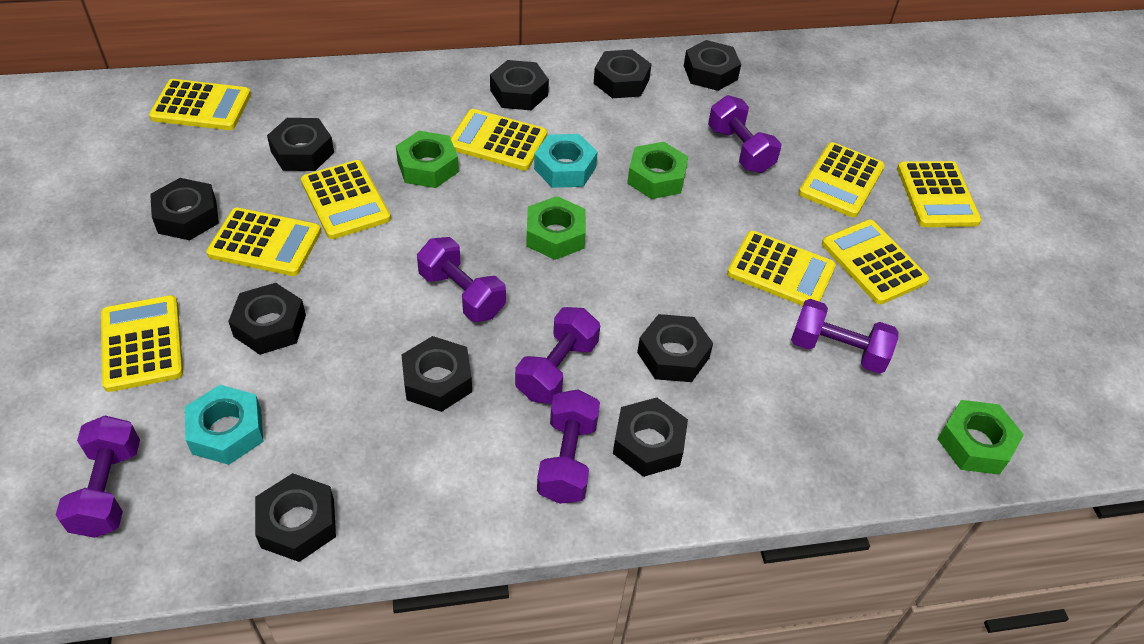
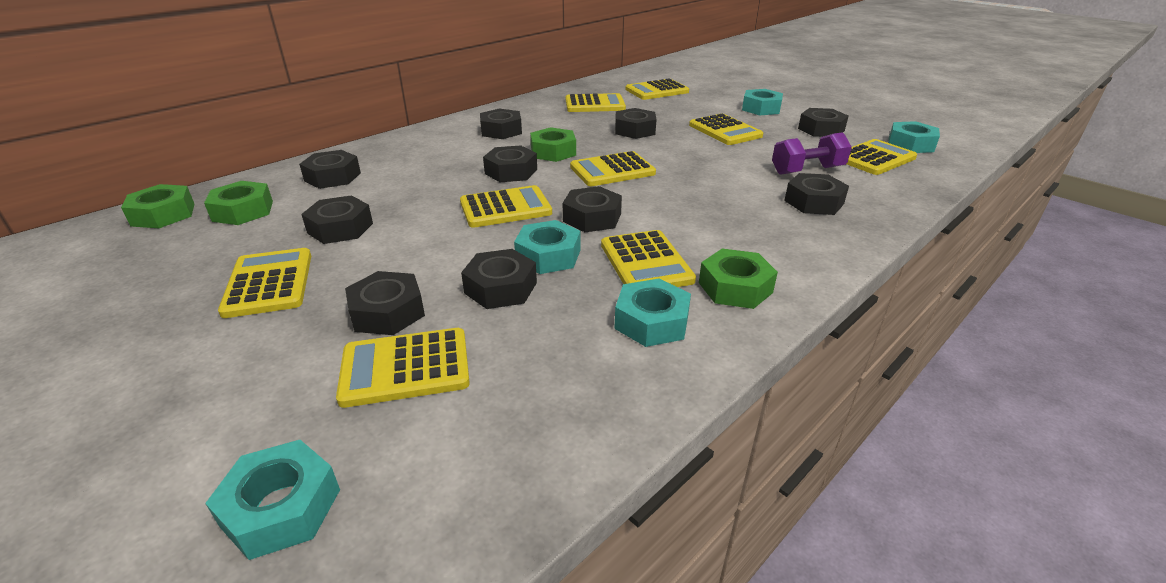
purple dumbbell: [56,416,140,538] [417,237,506,322] [515,307,600,404] [537,389,600,504] [708,95,781,173] [791,299,898,374] = 6 -> [772,132,852,175] = 1
turquoise nut: [185,385,264,465] [534,134,598,188] = 2 -> [205,440,340,560] [514,220,581,274] [614,278,691,347] [742,89,783,115] [888,121,940,153] = 5

